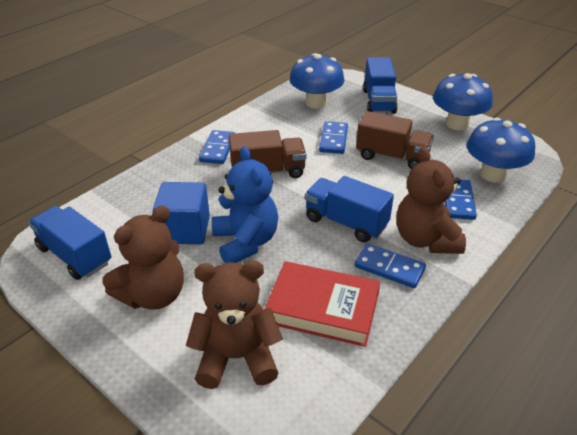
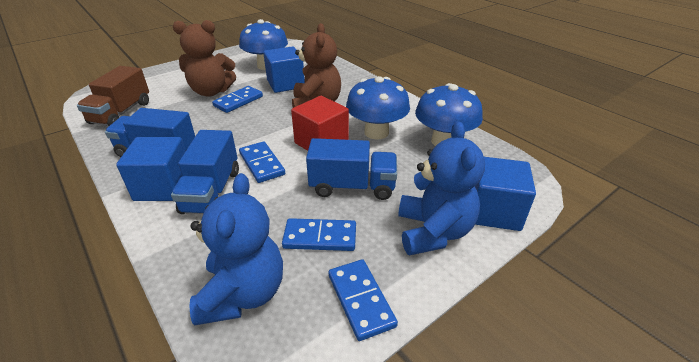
blue cube: [153,182,210,244] = 1 -> [116,137,186,201] [263,46,305,93] [475,157,536,231] = 3
blue teddy bear: [212,146,278,263] = 1 -> [189,173,283,326] [398,121,485,255] = 2
brown teddy bear: [102,205,184,309] [186,260,283,389] [396,147,466,254] = 3 -> [173,20,236,97] [292,23,341,108] = 2
brown truck: [229,130,306,178] [356,111,434,169] = 2 -> [77,66,149,126] = 1
red book: [264,261,380,347] = 1 -> none = 0
red cube: none = 0 -> [291,96,349,151] = 1

